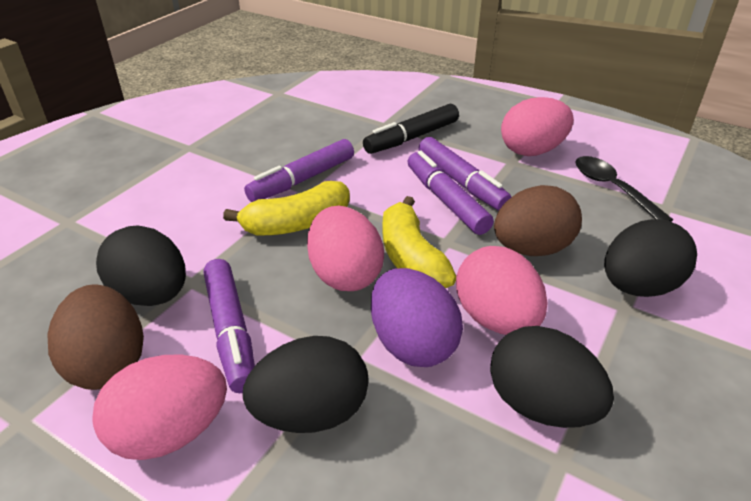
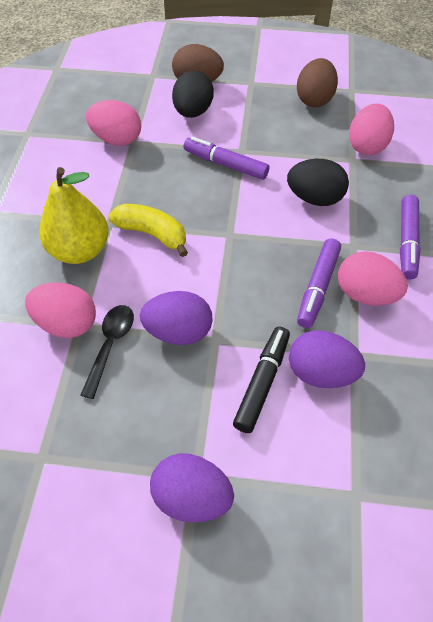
black egg: [96,226,186,306] [243,336,368,433] [490,326,614,428] [604,219,697,297] = 4 -> [172,71,213,118] [287,159,349,206] = 2
purple egg: [371,268,463,367] = 1 -> [140,291,213,345] [150,453,234,522] [289,331,365,388] = 3
purple marker: [204,259,255,393] [244,139,354,202] [407,151,494,235] [418,137,511,211] = 4 -> [183,137,269,180] [297,238,341,328] [400,195,421,280] = 3
yellow banana: [223,181,350,236] [383,196,456,288] = 2 -> [108,204,188,257] = 1
yellow pear: none = 0 -> [39,167,109,264] = 1

